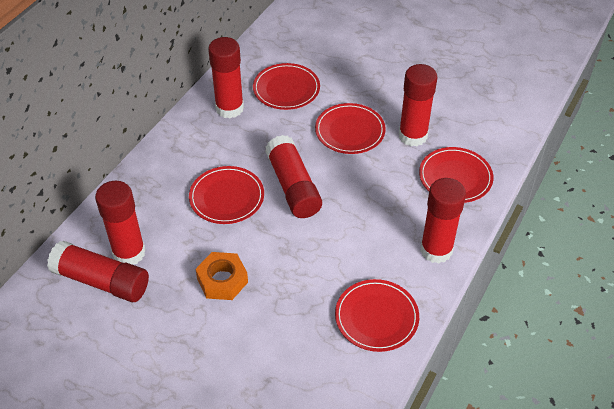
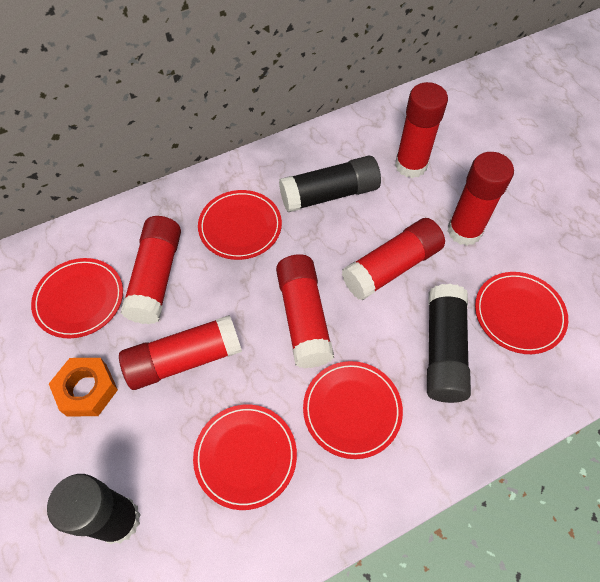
black glue stick: none = 0 -> [47,474,141,544] [279,156,381,212] [427,284,471,403] = 3

